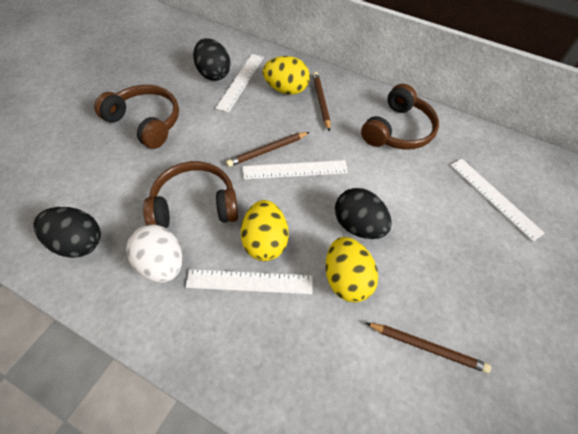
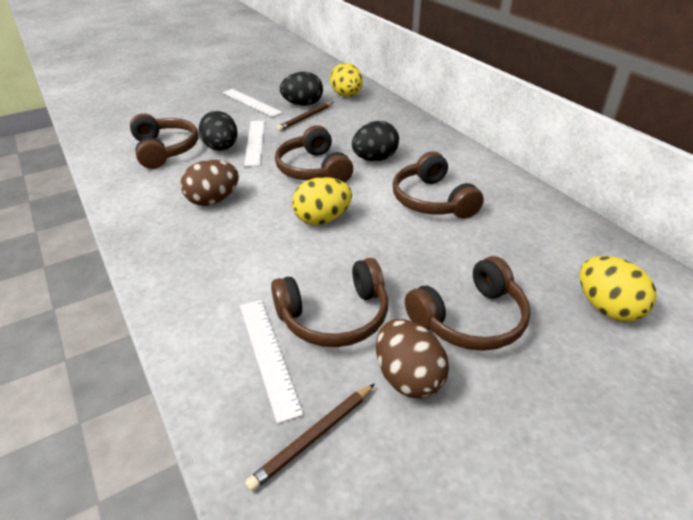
brown egg: none = 0 -> [181,160,239,206] [376,319,449,399] = 2
brown headphones: [94,85,179,149] [143,161,238,229] [361,84,439,150] = 3 -> [130,113,199,169] [271,258,388,347] [275,125,353,183] [393,151,484,219] [405,256,531,351] = 5
brown pencil: [226,132,310,167] [313,72,331,132] [366,323,491,373] = 3 -> [245,384,375,491] [277,102,333,131] = 2
white egg: [126,224,182,283] = 1 -> none = 0
white ruler: [186,269,313,294] [216,54,264,112] [243,160,348,179] [451,159,545,241] = 4 -> [222,89,283,117] [240,300,303,424] [244,121,265,166] = 3

